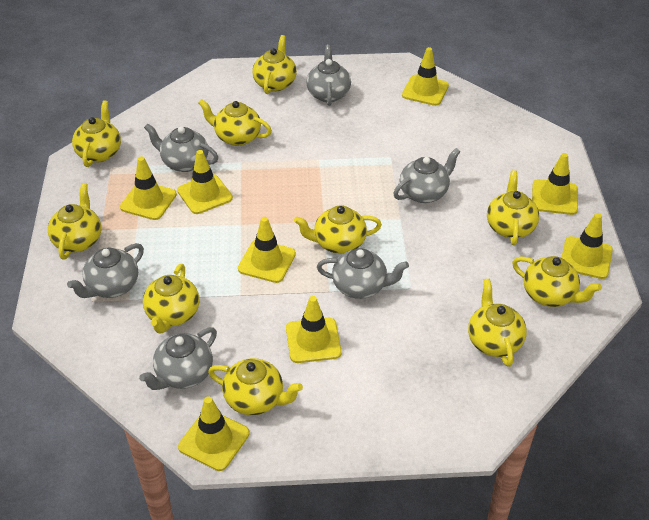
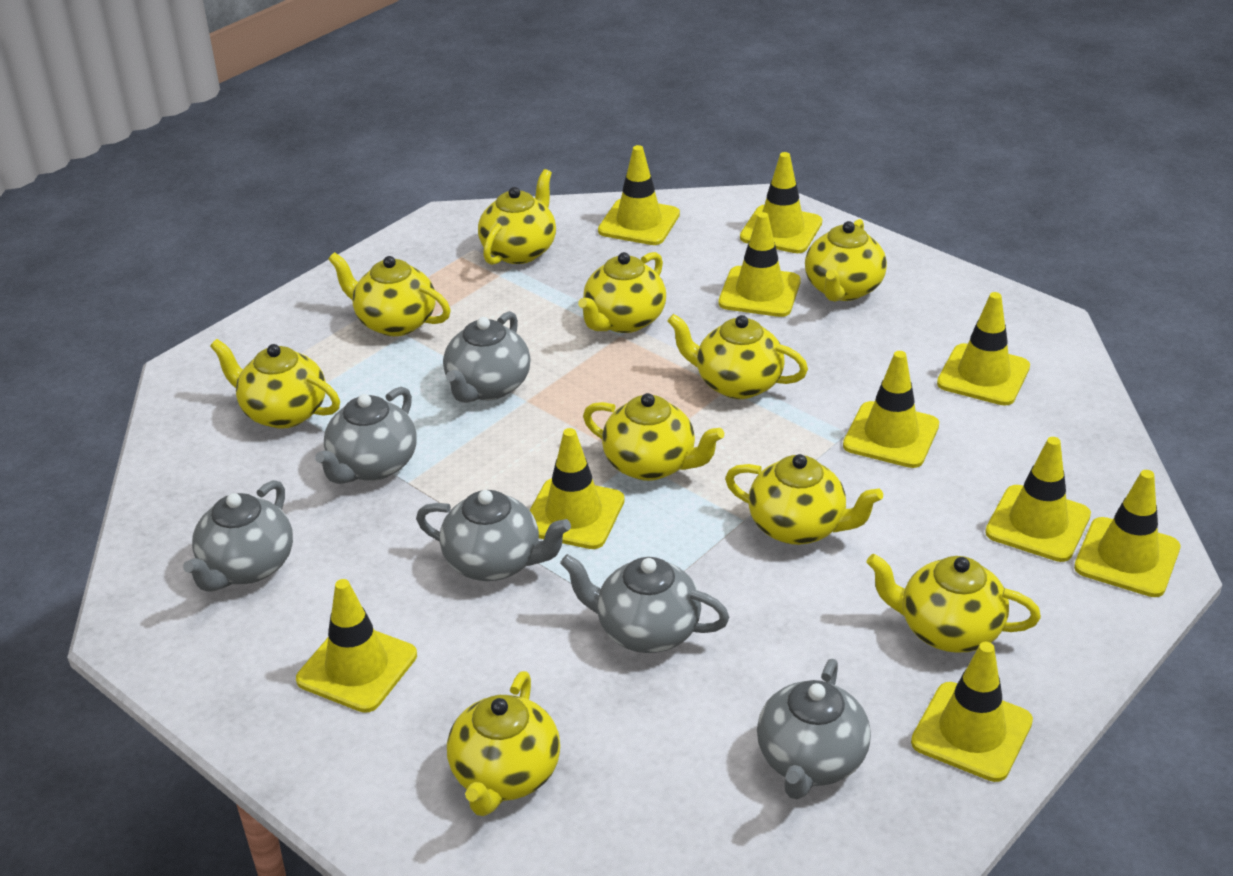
yellow traffic cone: [120,156,177,220] [177,150,233,214] [178,396,250,471] [238,217,296,283] [286,296,342,363] [402,47,449,106] [532,153,578,215] [561,213,613,279] = 8 -> [296,579,417,713] [530,428,625,549] [598,145,680,245] [719,212,801,317] [740,152,822,253] [843,351,939,468] [911,642,1033,782] [937,292,1030,406] [985,437,1091,562] [1074,470,1180,597] = 10

